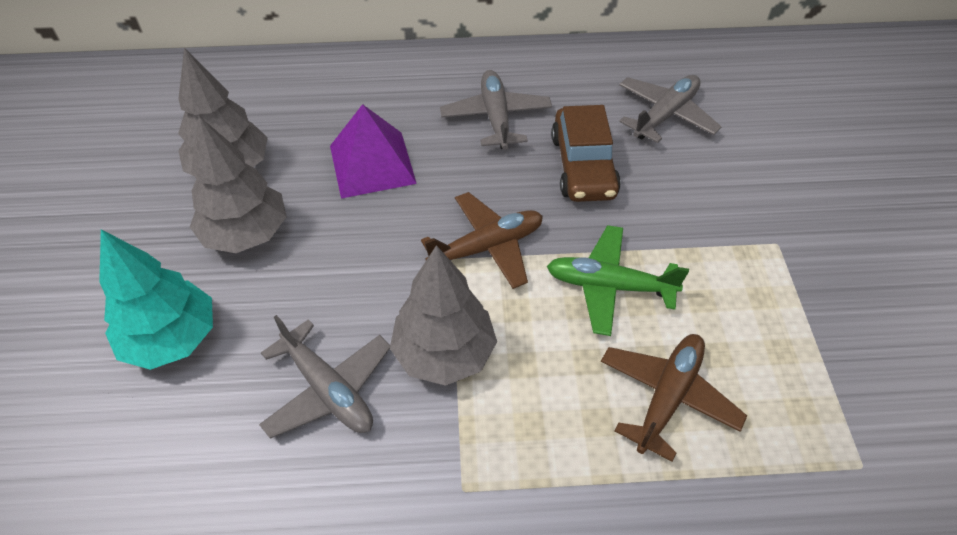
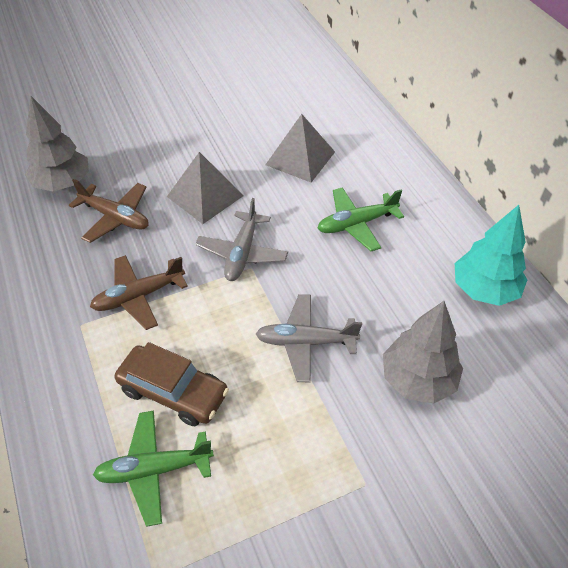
green plane: [547,225,689,336] = 1 -> [93,411,214,527] [317,187,404,251] = 2
grey plane: [259,315,390,439] [440,70,552,150] [619,75,722,143] = 3 -> [195,198,288,281] [256,294,362,383] = 2
grey pyramid: none = 0 -> [167,152,244,224] [265,114,335,182] = 2
grey tree: [178,48,268,176] [190,116,287,253] [390,245,497,386] = 3 -> [25,96,89,191] [383,301,463,404] = 2
purple pyramid: [330,104,417,198] = 1 -> none = 0

